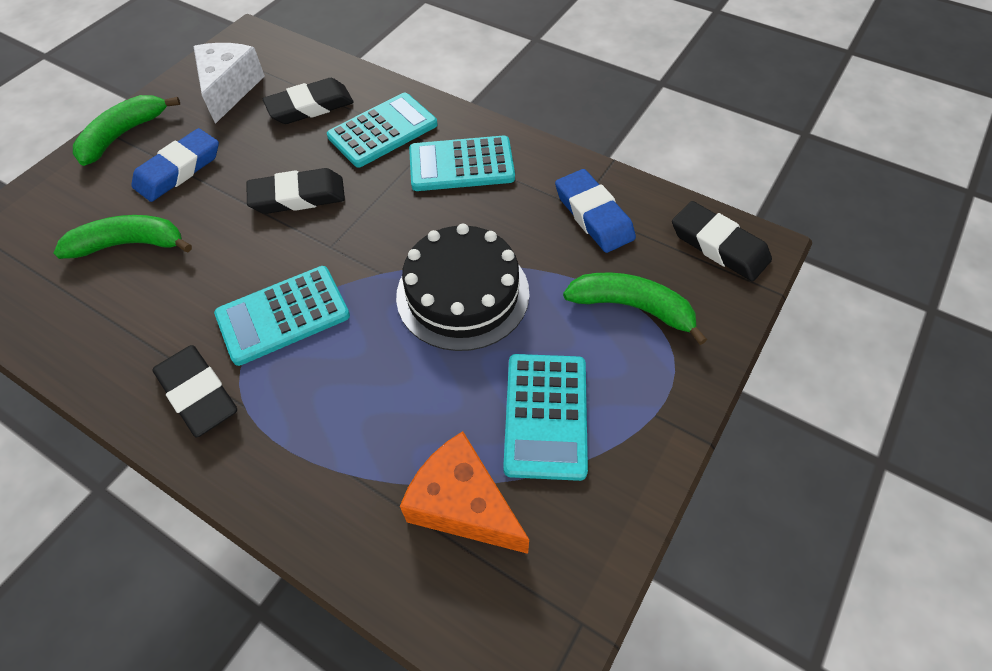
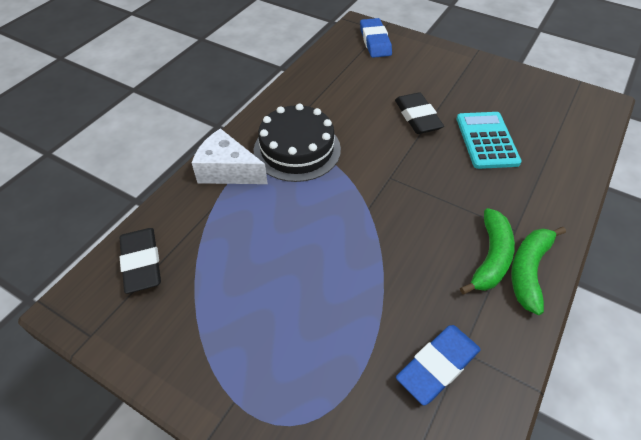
black eraser: [152,345,237,437] [247,168,345,214] [262,78,354,124] [672,201,772,282] = 4 -> [119,228,161,294] [395,92,444,134] = 2
green banana: [54,215,192,259] [73,95,180,166] [563,272,707,345] = 3 -> [460,208,515,294] [511,227,566,315] = 2
orange cheese: [400,431,529,554] = 1 -> none = 0
turquoise calculator: [214,266,350,366] [327,93,438,167] [409,135,515,191] [503,354,588,481] = 4 -> [456,112,522,169] = 1

